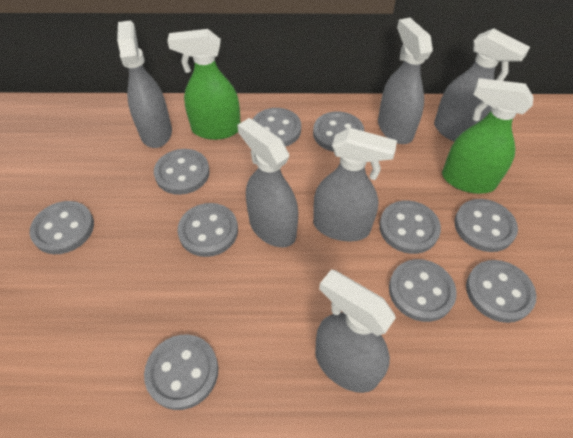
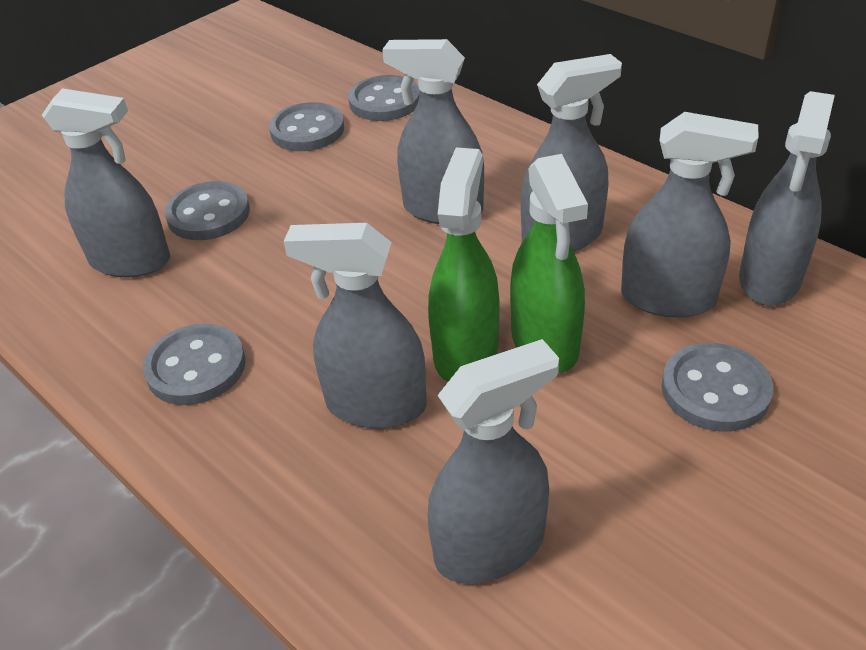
grey button: [30,201,94,254] [144,335,218,410] [154,149,210,195] [177,203,238,257] [253,108,301,147] [313,111,364,152] [379,200,441,254] [389,259,457,322] [454,199,518,252] [466,260,537,323] = 10 -> [143,323,246,405] [165,181,250,240] [269,102,344,151] [348,75,420,121] [661,343,773,431] = 5
grey spray bottle: [117,20,172,148] [237,118,298,247] [313,128,397,241] [315,269,396,393] [378,18,433,144] [434,28,530,142] = 6 -> [42,88,170,277] [283,223,427,428] [382,39,484,224] [428,339,559,584] [521,54,622,252] [621,112,759,318] [739,91,835,306] = 7

